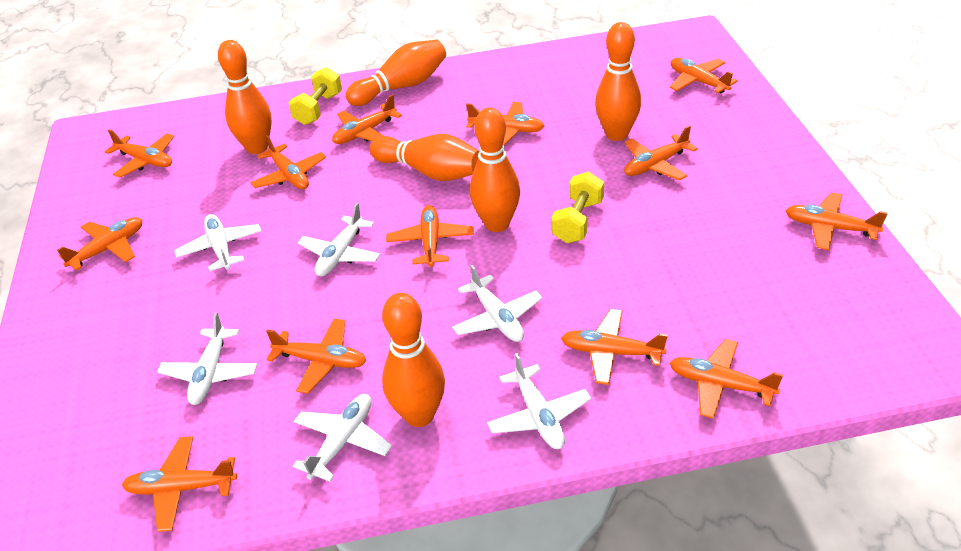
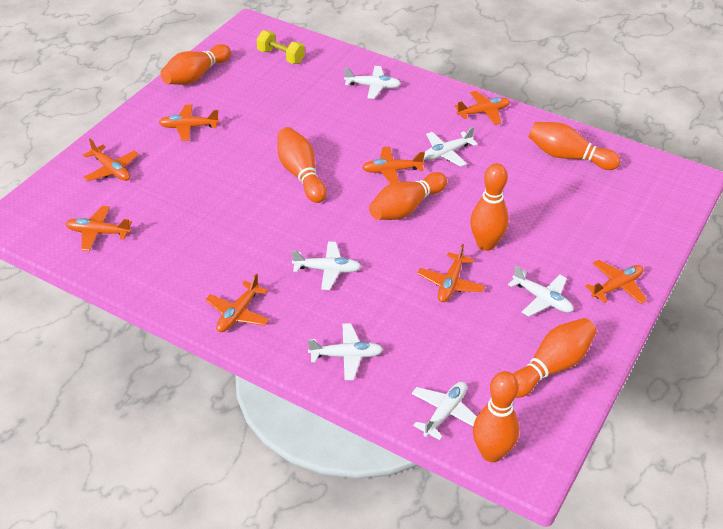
orange bowling pin: [218,40,272,154] [346,40,446,106] [370,134,479,181] [382,293,445,427] [470,108,520,232] [595,22,641,141] = 6 -> [160,44,231,85] [278,127,326,203] [369,172,447,220] [470,163,509,251] [473,371,519,462] [513,318,597,398] [529,122,620,170] = 7
orange plane: [57,217,142,271] [105,129,174,178] [122,436,237,532] [250,135,326,189] [266,319,366,394] [332,94,402,144] [386,205,474,267] [466,102,544,145] [561,309,668,385] [624,125,698,180] [670,58,738,93] [670,339,783,419] [785,192,888,250] = 13 -> [65,206,132,251] [83,139,139,181] [159,105,219,141] [205,273,269,332] [362,147,425,184] [417,244,485,302] [454,91,510,125] [585,260,647,304] = 8
yellow dumbbell: [289,67,342,125] [551,171,604,243] = 2 -> [257,30,305,64] = 1

